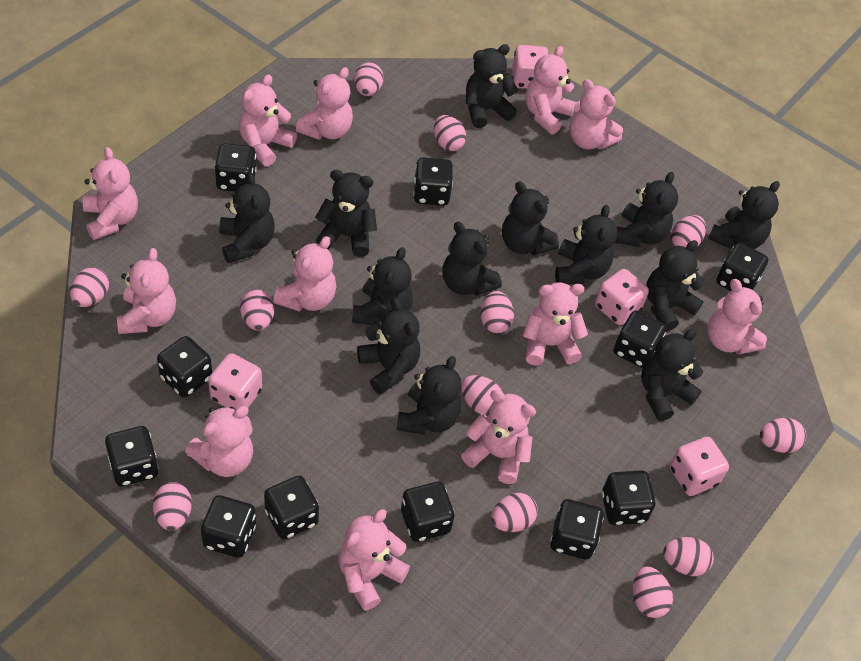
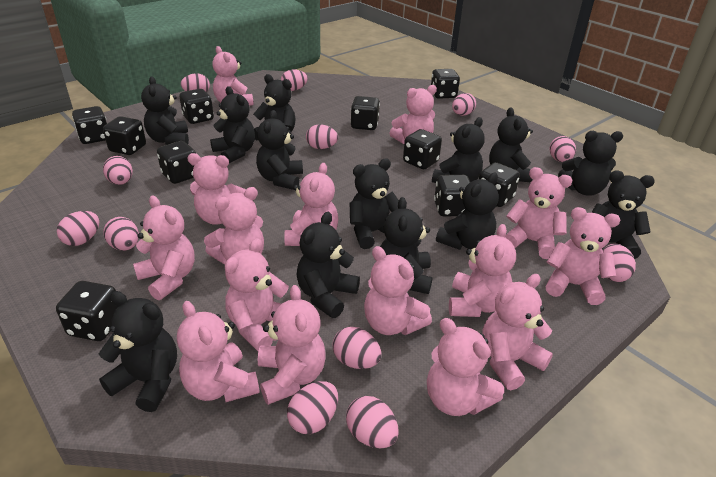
black dice: [105,426,158,487] [157,336,212,397] [201,495,256,558] [214,143,257,192] [264,476,319,539] [401,482,454,542] [413,157,453,206] [550,499,604,559] [602,470,656,525] [614,311,666,368] [716,243,768,291] = 11 -> [56,281,118,341] [72,106,107,144] [103,116,146,155] [157,141,196,184] [179,89,214,124] [350,96,380,130] [403,129,442,169] [431,69,460,99] [434,175,470,217] [479,162,520,207] = 10
pink dice: [208,353,262,410] [512,45,549,89] [595,269,649,325] [670,437,729,496] = 4 -> none = 0
pink teddy bear: [83,147,138,240] [117,248,176,334] [185,406,253,477] [239,74,297,167] [273,236,336,312] [296,67,353,140] [338,509,410,611] [461,390,536,484] [523,282,588,366] [525,46,576,135] [570,79,623,150] [707,279,767,355] = 12 -> [133,196,195,300] [177,301,260,402] [187,153,246,225] [204,187,264,265] [212,46,254,106] [225,238,289,351] [258,285,326,405] [284,163,338,246] [364,246,432,335] [390,85,437,144] [427,318,504,416] [449,224,516,317] [482,274,553,390] [505,167,573,259] [546,207,620,305] = 15

